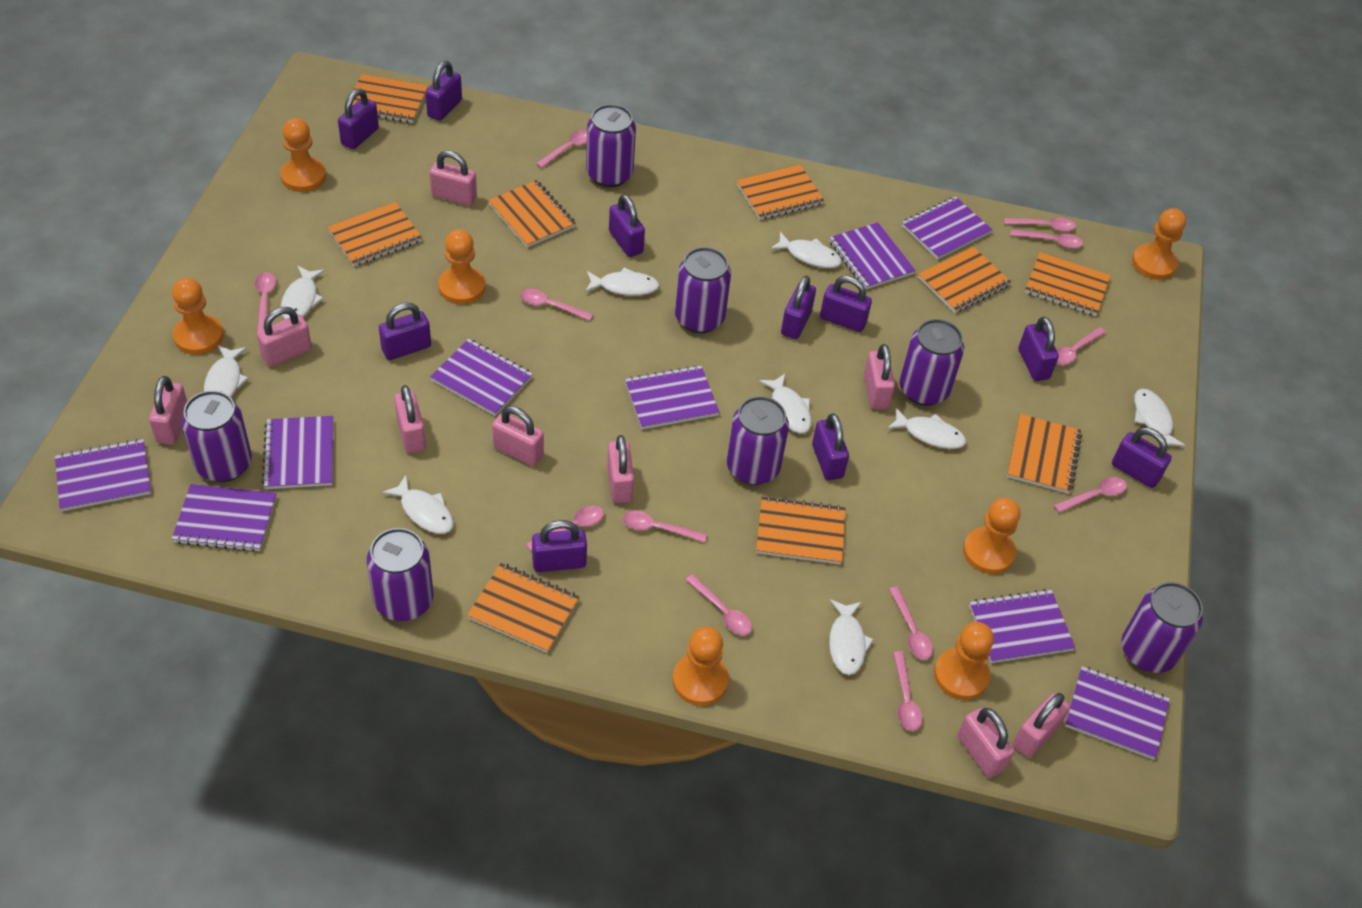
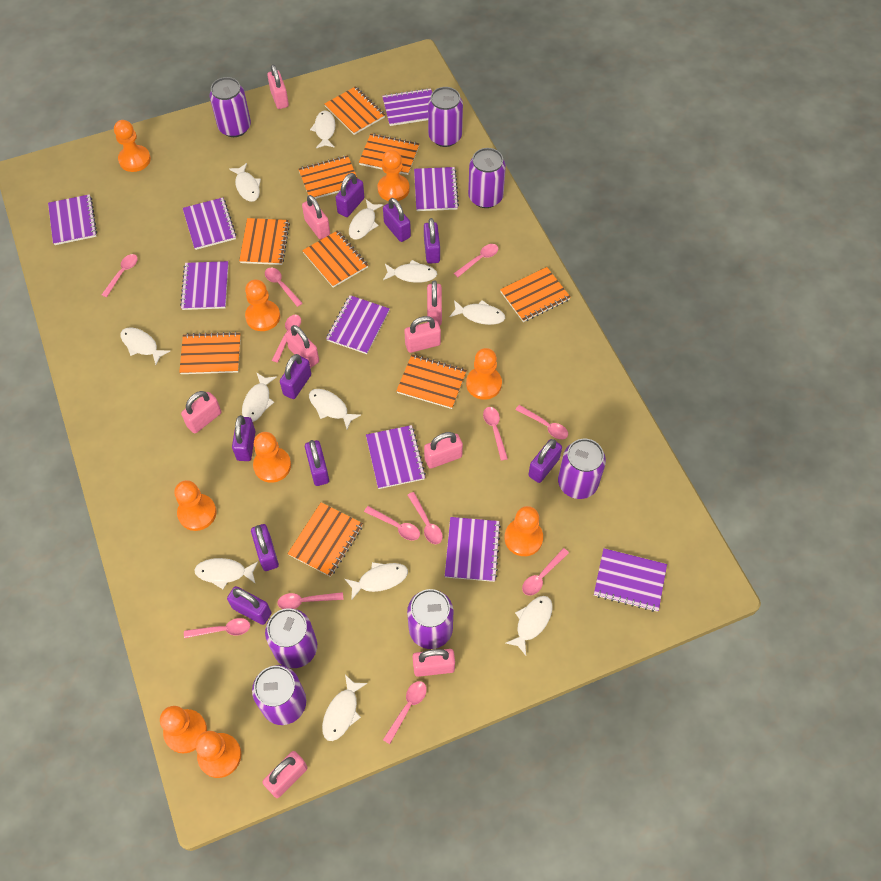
orange pawn: [172,278,224,355] [280,118,326,192] [438,229,486,304] [673,626,729,706] [934,622,994,700] [963,498,1020,574] [1132,208,1186,280] = 7 -> [114,120,151,172] [160,706,207,753] [175,480,216,531] [195,731,241,778] [245,280,280,331] [253,432,291,483] [378,150,410,201] [466,348,502,400] [504,506,543,556] = 9
purple padlock: [338,89,379,149] [379,303,431,360] [426,61,462,121] [532,520,587,572] [609,194,645,257] [781,276,816,339] [812,413,849,480] [820,276,872,332] [1018,317,1059,381] [1112,427,1172,488] = 10 -> [227,586,271,625] [232,415,256,461] [251,524,279,571] [280,354,311,399] [305,440,329,486] [335,173,364,217] [383,198,411,242] [424,218,440,264] [528,439,562,483] = 9
white fish: [204,345,248,397] [281,266,325,319] [382,475,454,534] [585,267,660,296] [759,374,812,433] [770,232,842,268] [829,600,874,675] [887,408,966,449] [1134,389,1186,447] = 9 -> [120,327,170,365] [194,558,258,589] [229,163,261,202] [242,372,277,422] [309,389,361,430] [310,110,335,148] [322,674,368,741] [345,562,408,601] [349,199,383,240] [383,260,437,283] [449,300,505,325] [506,596,553,656] = 12

